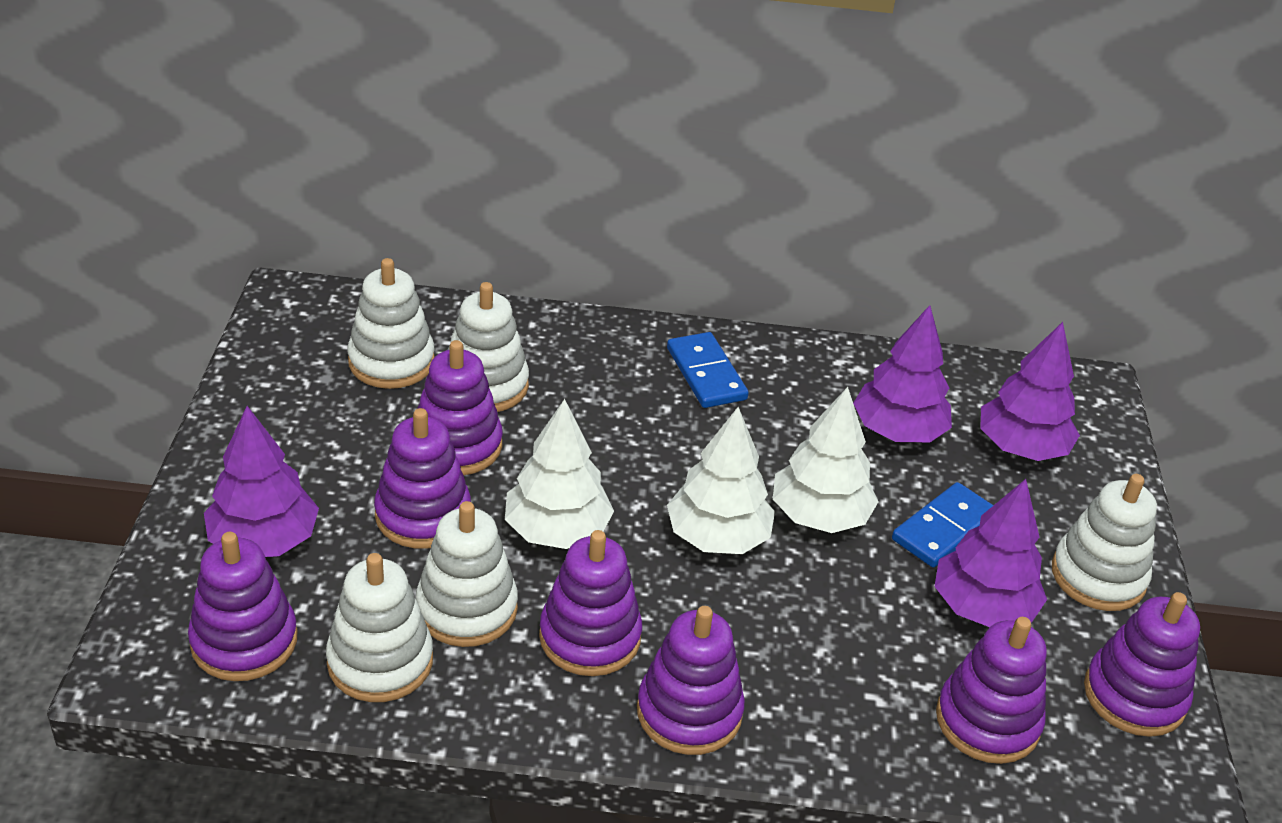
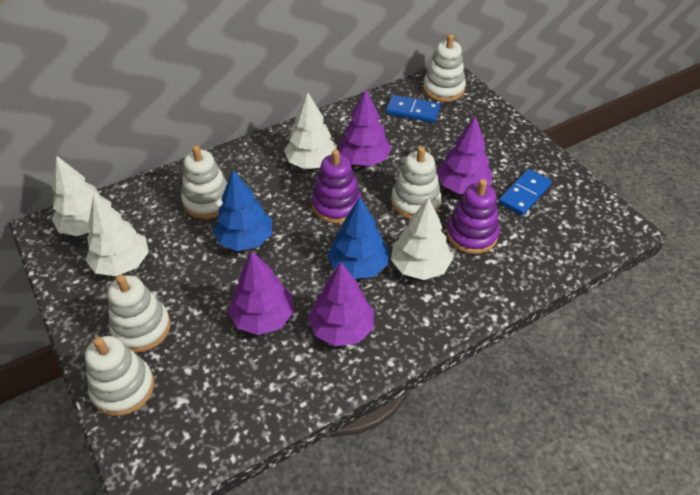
blue tree: none = 0 -> [213,170,272,251] [328,197,388,279] = 2
purple stacking toy: [188,532,297,681] [374,408,471,548] [417,340,503,475] [539,530,642,676] [637,606,745,755] [936,617,1047,764] [1084,592,1200,737] = 7 -> [312,150,362,223] [446,179,500,254] = 2
white tree: [505,399,614,549] [667,407,775,554] [773,387,878,533] = 3 -> [52,155,111,236] [86,195,149,276] [284,92,337,169] [391,198,453,280] = 4

